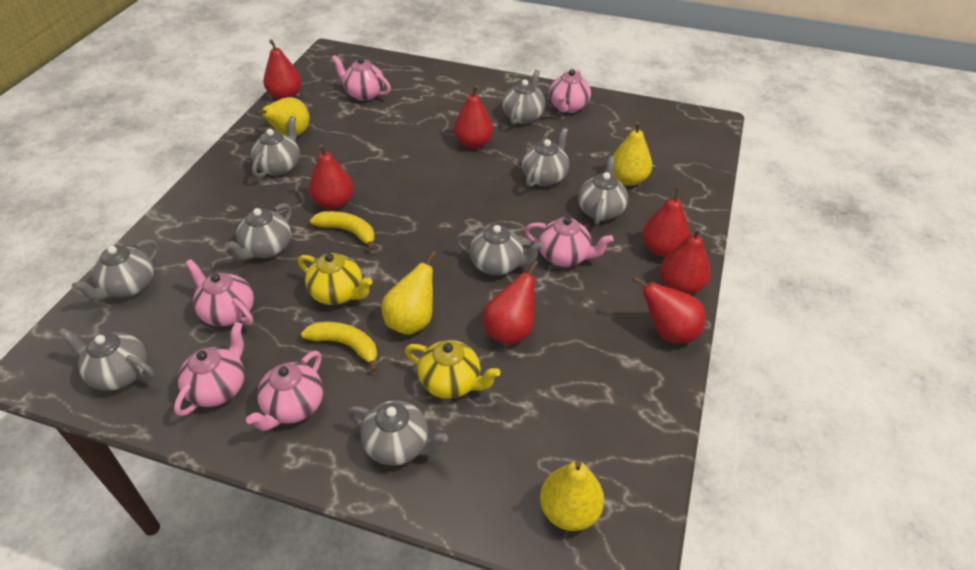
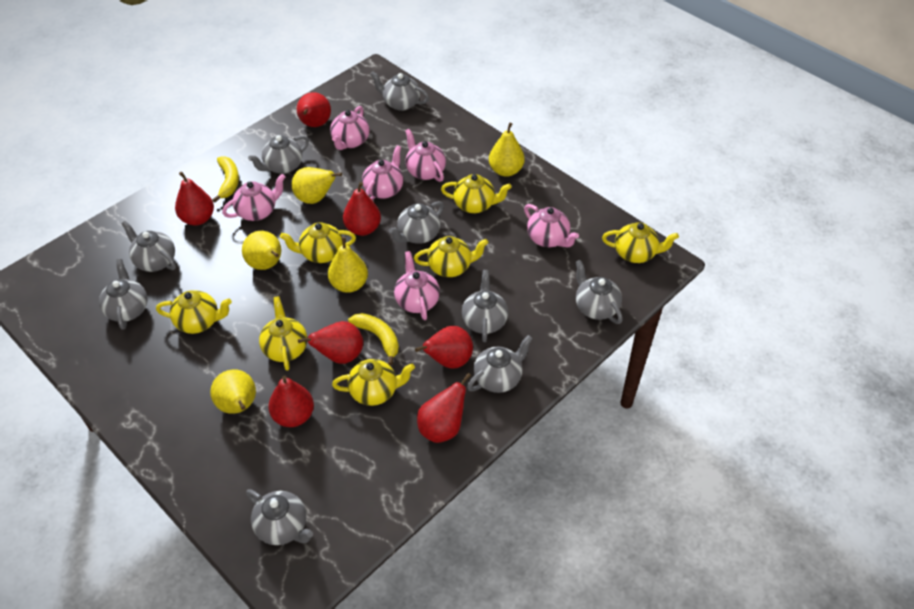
yellow pear: [256,97,309,136] [382,251,436,335] [540,460,604,531] [613,121,652,186] = 4 -> [210,369,256,414] [242,231,281,270] [292,167,342,204] [328,237,368,293] [489,122,525,177] = 5
yellow teapot: [298,253,373,305] [405,340,500,399] = 2 -> [156,290,232,334] [259,296,307,371] [280,222,356,263] [332,359,415,406] [414,236,488,277] [441,174,512,213] [602,222,679,263] = 7

